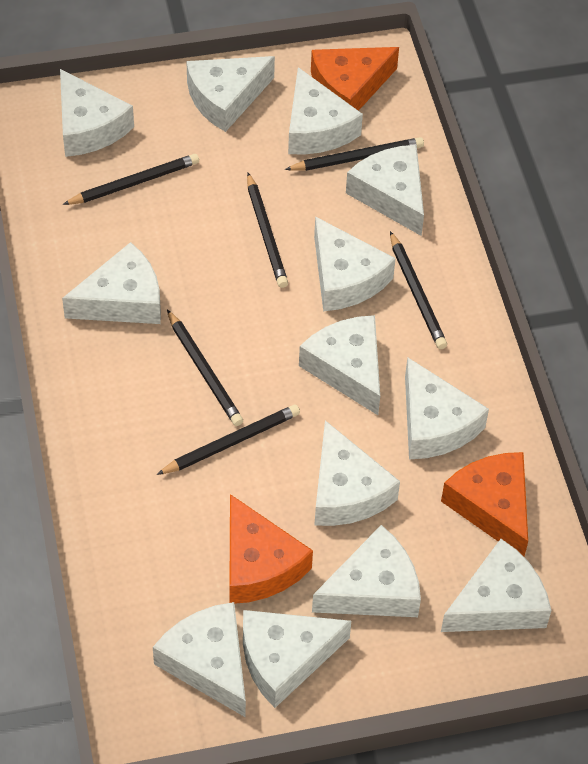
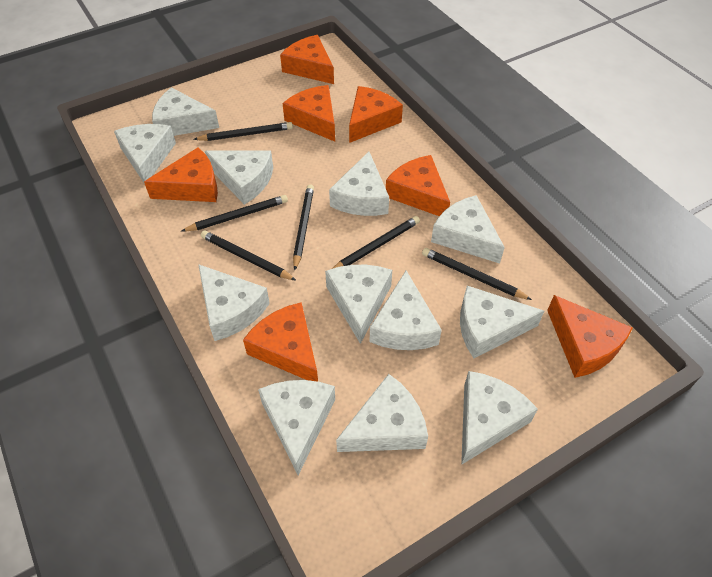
orange cheese: [229,494,313,604] [311,47,399,111] [441,452,528,557] = 3 -> [144,148,218,202] [243,302,318,382] [280,35,334,84] [282,85,335,142] [349,86,403,143] [386,155,450,216] [547,295,633,378] = 7
white cheese: [60,69,134,157] [62,242,161,324] [153,602,246,718] [186,56,275,132] [243,610,351,708] [288,67,363,155] [299,315,380,415] [312,525,421,617] [314,216,396,311] [315,420,400,526] [346,145,424,236] [405,357,489,459] [441,539,551,632] = 13 -> [114,124,176,184] [152,87,219,136] [198,264,270,341] [205,150,273,205] [258,380,335,475] [325,265,392,344] [329,152,389,216] [336,374,428,452] [369,271,442,350] [431,195,505,264] [460,286,544,358] [461,371,538,465] = 12

